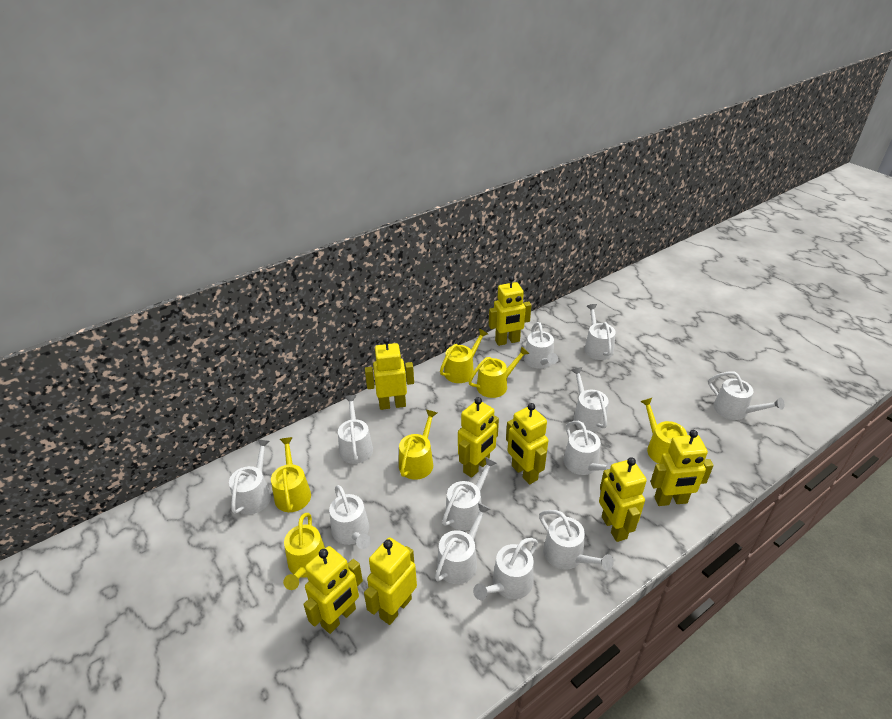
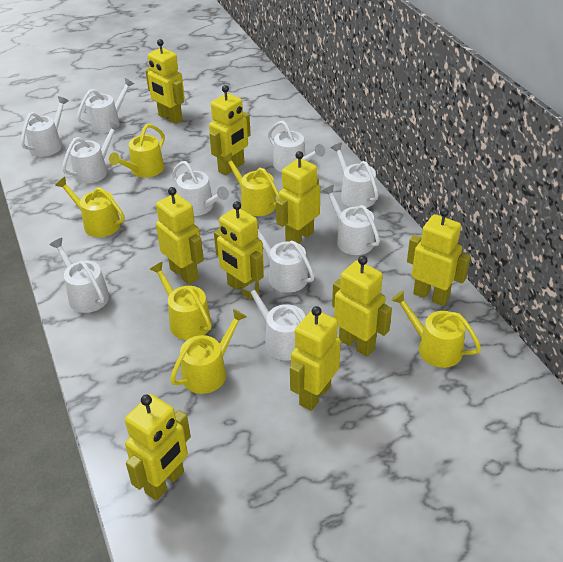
white watering can: [229,439,271,514] [329,485,371,549] [338,395,373,464] [435,502,491,584] [442,457,497,531] [473,538,538,600] [524,322,558,369] [539,510,614,570] [564,421,615,475] [571,367,609,432] [584,304,616,360] [708,372,784,420] = 12 -> [21,96,69,157] [49,238,109,313] [62,122,121,184] [77,78,134,133] [172,161,229,216] [243,281,305,360] [257,221,315,293] [268,121,325,172] [322,185,380,255] [331,143,379,208] = 10
yellow robot: [303,546,363,634] [364,537,417,625] [365,337,414,410] [458,397,499,478] [489,276,531,346] [506,403,548,484] [599,457,647,542] [651,430,713,506] = 8 -> [125,394,191,501] [145,39,185,124] [156,187,204,284] [209,85,251,175] [214,201,264,299] [276,151,320,244] [290,306,341,411] [332,256,392,357] [407,208,471,306] = 9

